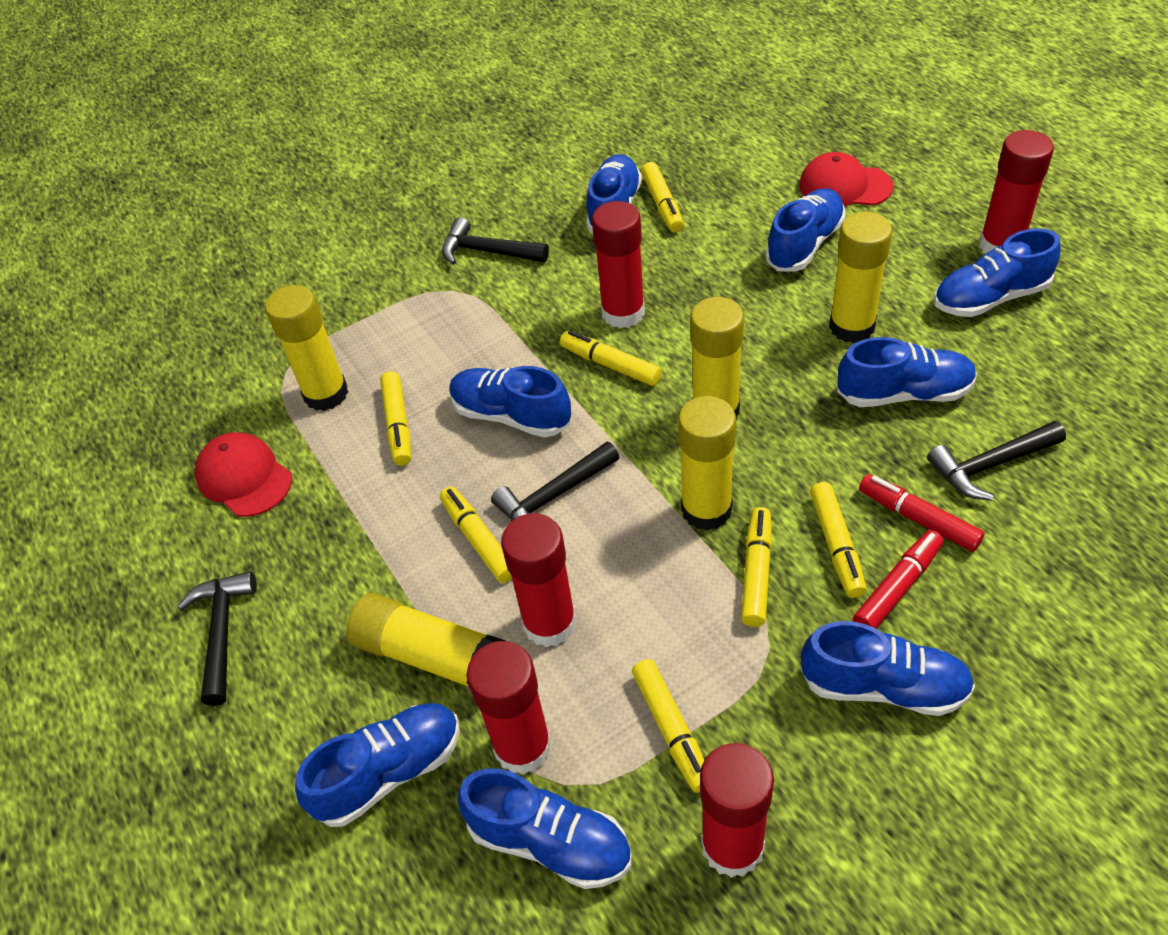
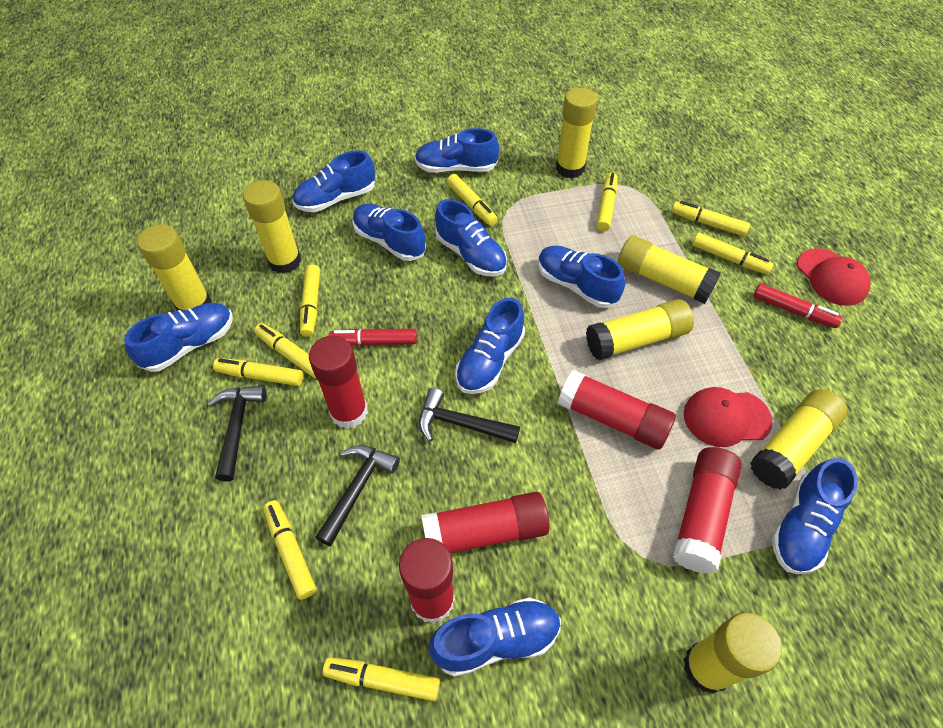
black hammer: [177,571,257,706] [442,217,549,265] [491,442,619,521] [927,421,1066,501] = 4 -> [208,386,267,482] [315,445,400,546] [419,388,520,443] = 3
blue shoe: [295,703,460,827] [449,366,571,437] [458,769,631,889] [586,154,642,234] [765,188,845,272] [801,621,975,716] [837,337,977,407] [934,228,1061,317] = 8 -> [124,303,233,372] [292,150,375,212] [352,204,426,261] [415,128,499,173] [429,597,561,677] [435,199,507,277] [455,297,525,394] [538,246,625,308] [772,458,858,574] = 9
yellow glue stick: [265,285,348,411] [346,593,506,688] [678,396,736,531] [690,297,744,420] [829,212,892,343] = 5 -> [137,224,211,311] [243,180,301,274] [556,87,598,179] [586,299,694,360] [618,235,721,304] [683,612,782,693] [750,389,847,490] = 7
yellow marker: [380,371,411,466] [440,486,512,583] [560,331,662,386] [632,659,704,793] [641,162,684,232] [741,507,772,627] [810,482,867,598] = 7 -> [213,358,303,386] [254,323,317,379] [263,500,316,600] [300,264,320,337] [323,657,440,701] [447,174,498,226] [597,173,617,231] [671,201,750,236] [692,233,773,275] = 9

